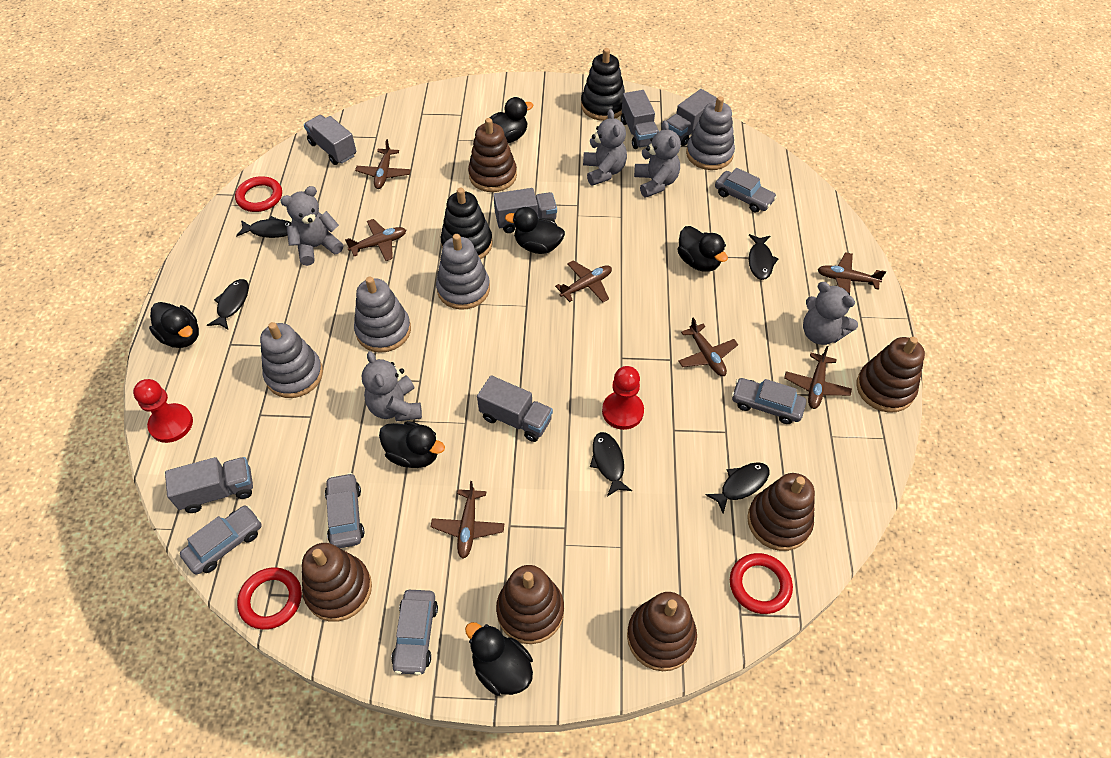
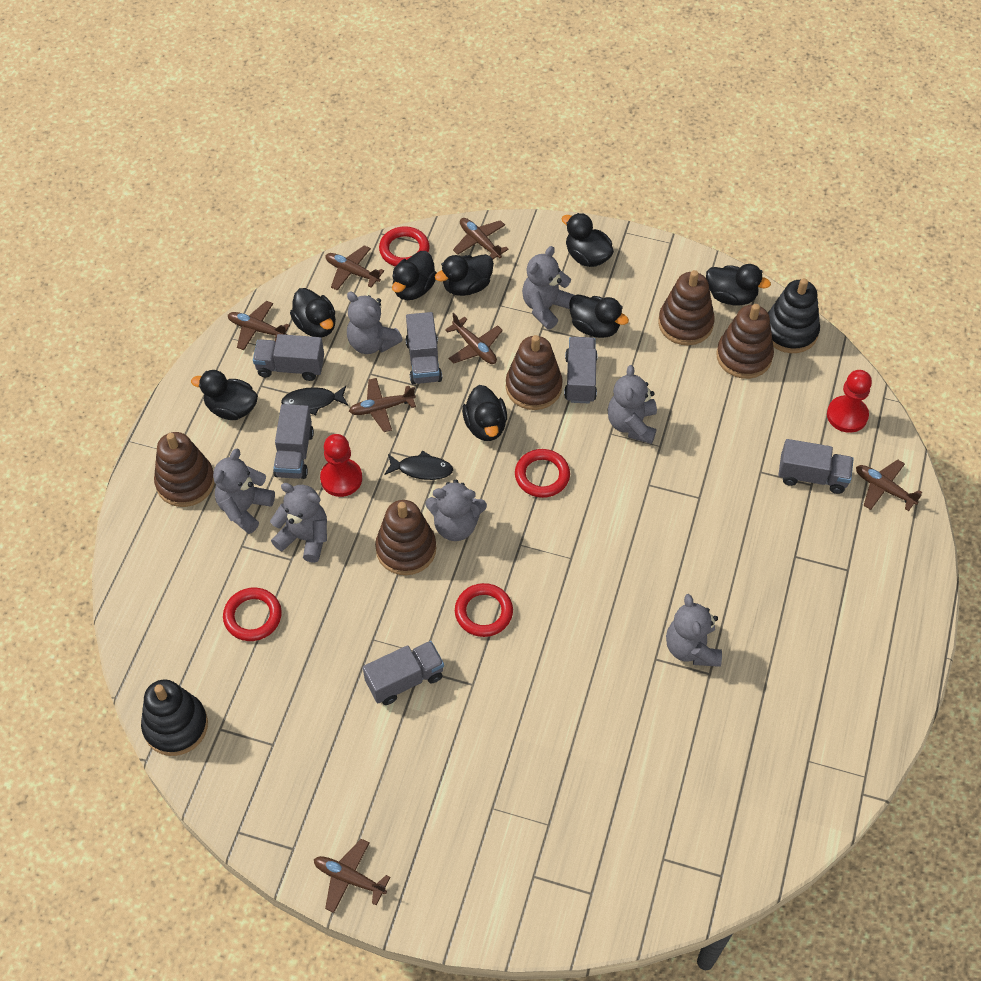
black duck: [149,302,199,348] [379,421,445,468] [465,622,533,696] [490,97,534,143] [505,207,565,254] [677,226,728,272] = 6 -> [191,370,258,420] [290,288,336,338] [392,251,437,300] [435,254,494,296] [462,385,507,441] [562,213,614,267] [569,294,629,338] [706,264,771,305] = 8
black fish: [207,279,249,330] [236,216,291,238] [590,432,632,496] [706,462,770,513] [749,234,779,280] = 5 -> [281,386,348,415] [384,450,453,480] = 2
brown stacking toy: [302,543,372,622] [468,118,517,192] [496,565,564,644] [627,592,697,671] [747,473,815,551] [856,337,925,413] = 6 -> [154,432,215,507] [375,500,436,575] [506,335,563,410] [658,270,715,345] [716,304,774,379] = 5
grey car: [180,505,262,575] [325,473,364,548] [391,590,438,675] [715,168,777,212] [731,378,806,424] = 5 -> none = 0
grey stacking toy: [260,322,323,398] [354,277,411,353] [436,234,490,310] [686,96,735,170] = 4 -> none = 0
grey teddy bear: [280,186,343,266] [362,351,422,421] [583,109,627,186] [634,120,681,198] [803,282,858,345] = 5 -> [213,449,275,534] [270,483,327,563] [347,292,403,354] [425,479,487,541] [522,246,575,329] [608,365,657,444] [666,594,722,667] = 7
red ring: [235,176,282,212] [237,567,302,630] [730,553,793,614] = 3 -> [223,588,282,641] [379,226,430,266] [455,583,513,637] [515,449,570,498] = 4

